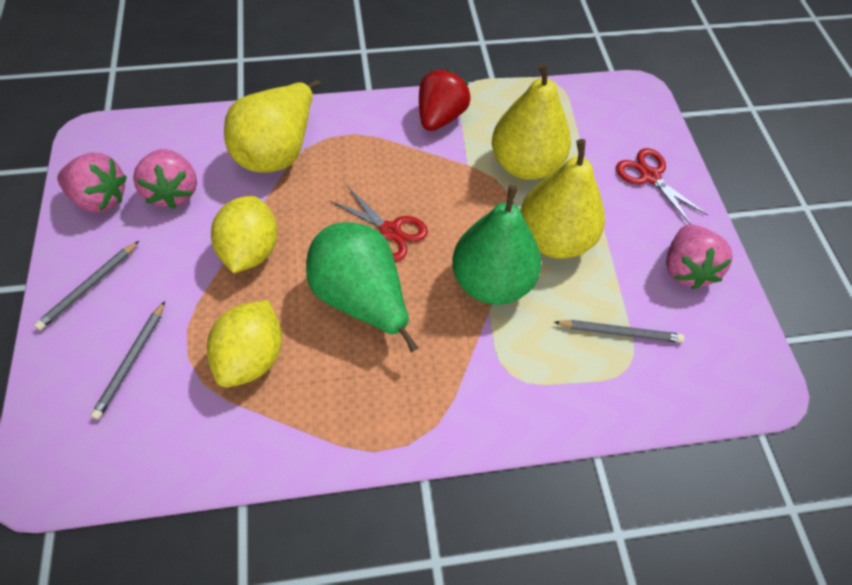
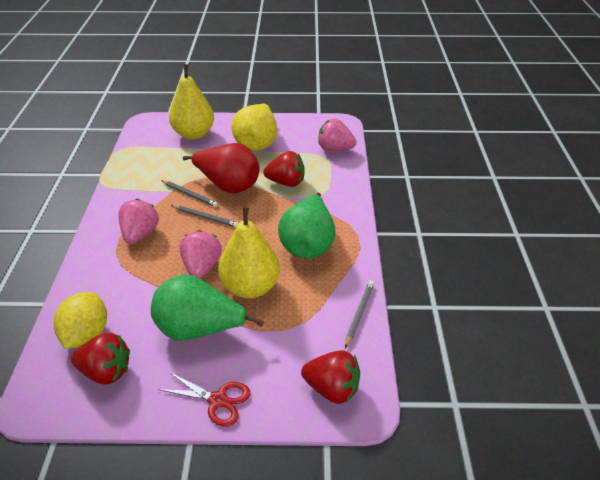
red pear: none = 0 -> [183,143,259,194] = 1
red scissors: [330,186,428,261] [616,148,708,224] = 2 -> [157,371,250,427] = 1
red strawberry: [419,70,471,131] = 1 -> [71,333,130,384] [263,151,304,187] [301,350,360,404] = 3
yellow lemon: [207,300,282,388] [211,196,277,273] = 2 -> [54,292,107,349] = 1

